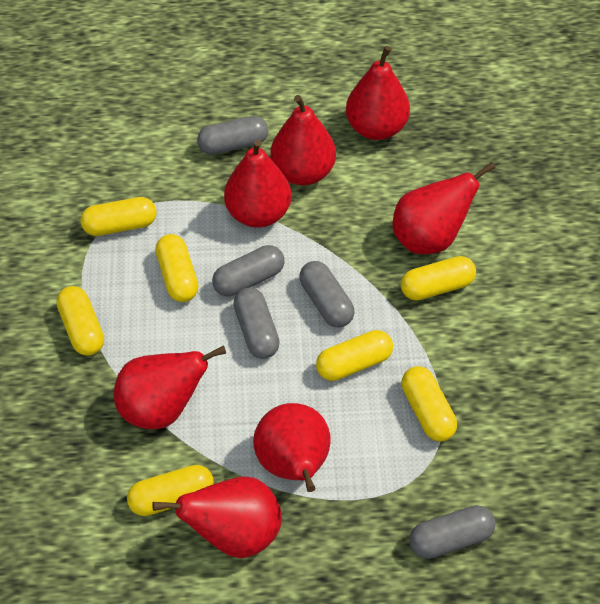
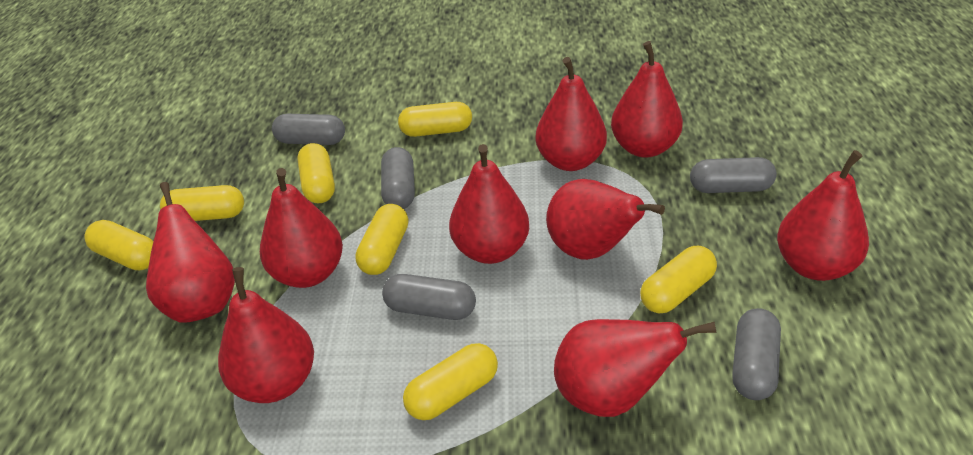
red pear: [114,346,226,429] [152,476,282,558] [224,139,292,228] [253,403,331,492] [270,95,336,185] [346,46,410,140] [393,162,496,254] = 7 -> [146,182,235,323] [218,267,314,403] [260,168,343,288] [449,144,529,264] [535,57,607,171] [546,179,665,260] [554,319,716,417] [611,41,683,158] [777,150,869,281] = 9

